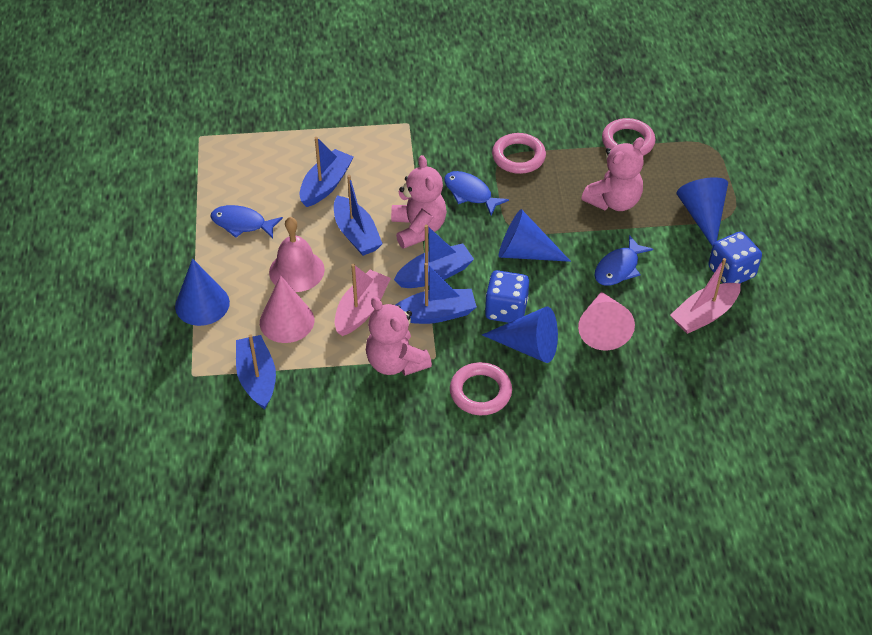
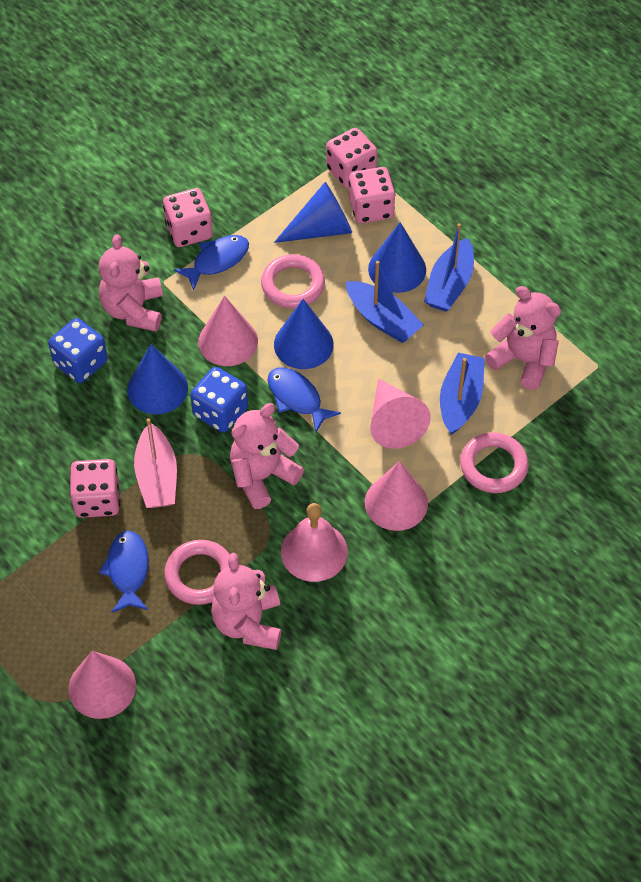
blue boat: [236,334,276,410] [300,137,353,207] [334,175,382,256] [394,225,474,288] [396,263,477,324] = 5 -> [346,261,424,343] [424,223,474,312] [440,352,485,435] = 3
pink boat: [335,264,391,336] [670,258,741,334] = 2 -> [134,418,177,508] = 1
pink cone: [260,275,314,343] [578,292,635,350] = 2 -> [69,651,136,719] [198,296,258,366] [365,461,428,531] [370,379,431,449] = 4
pink dice: none = 0 -> [70,459,120,518] [163,188,213,247] [326,128,378,188] [349,167,395,224] = 4
pink teddy bear: [366,297,432,376] [391,155,447,249] [581,137,644,211] = 3 -> [99,234,163,332] [211,553,281,650] [230,403,304,509] [485,286,561,390] = 4

